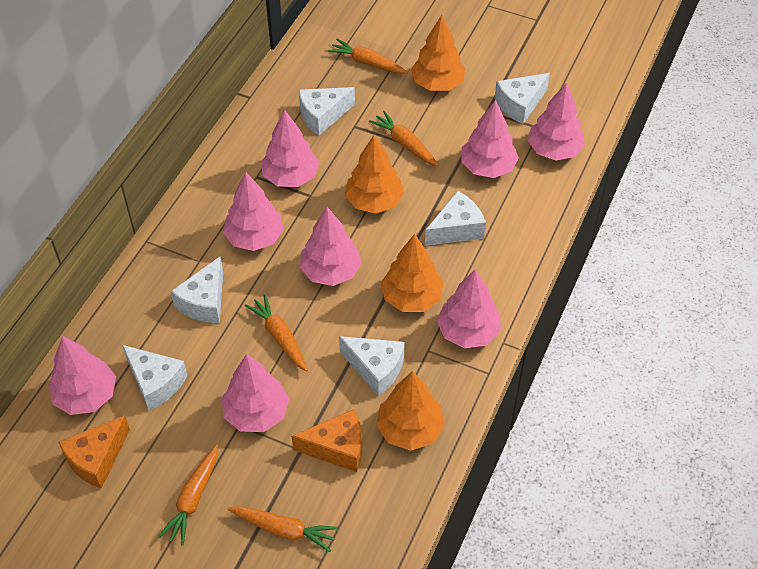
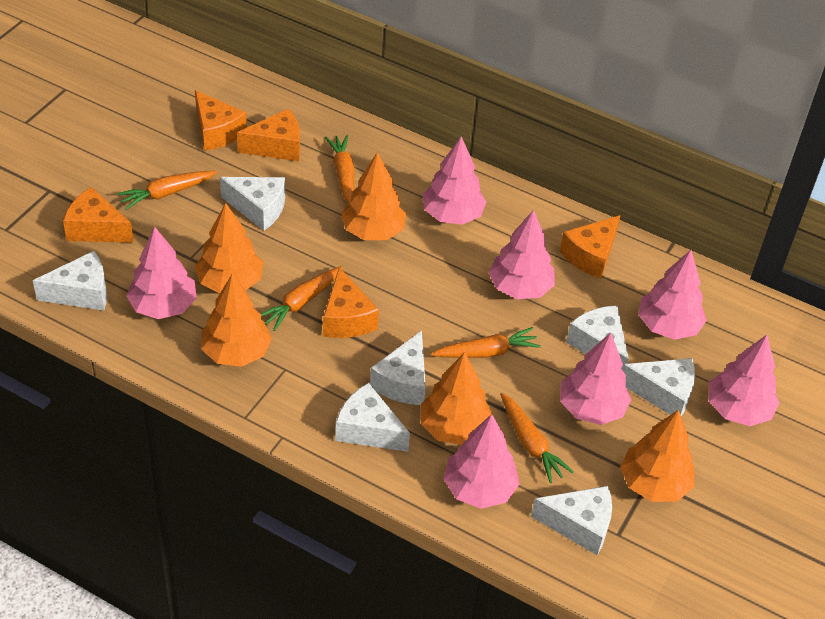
orange cheese: [58,415,130,489] [292,409,362,472] = 2 -> [63,187,134,243] [195,90,247,151] [237,109,300,161] [323,267,379,338] [560,215,620,279] = 5
orange tree: [345,135,404,214] [376,371,445,451] [381,234,444,312] [411,15,466,91] = 4 -> [195,203,263,294] [201,274,272,367] [341,152,406,240] [421,352,493,445] [620,410,695,502] = 5
pink tree: [48,336,116,415] [222,354,289,432] [223,172,284,251] [261,110,319,187] [300,207,362,286] [437,269,501,348] [461,100,519,178] [528,82,585,160] = 8 -> [126,227,196,319] [423,136,487,225] [443,414,520,509] [488,210,555,299] [560,333,632,425] [638,250,707,340] [709,335,780,426] = 7
white cheese: [122,345,187,411] [171,256,223,323] [299,87,355,136] [339,336,405,396] [425,191,486,246] [495,73,550,124] = 6 -> [33,251,107,311] [220,177,285,231] [335,383,410,452] [370,330,426,405] [531,486,612,555] [566,306,629,369] [622,358,695,416] = 7

